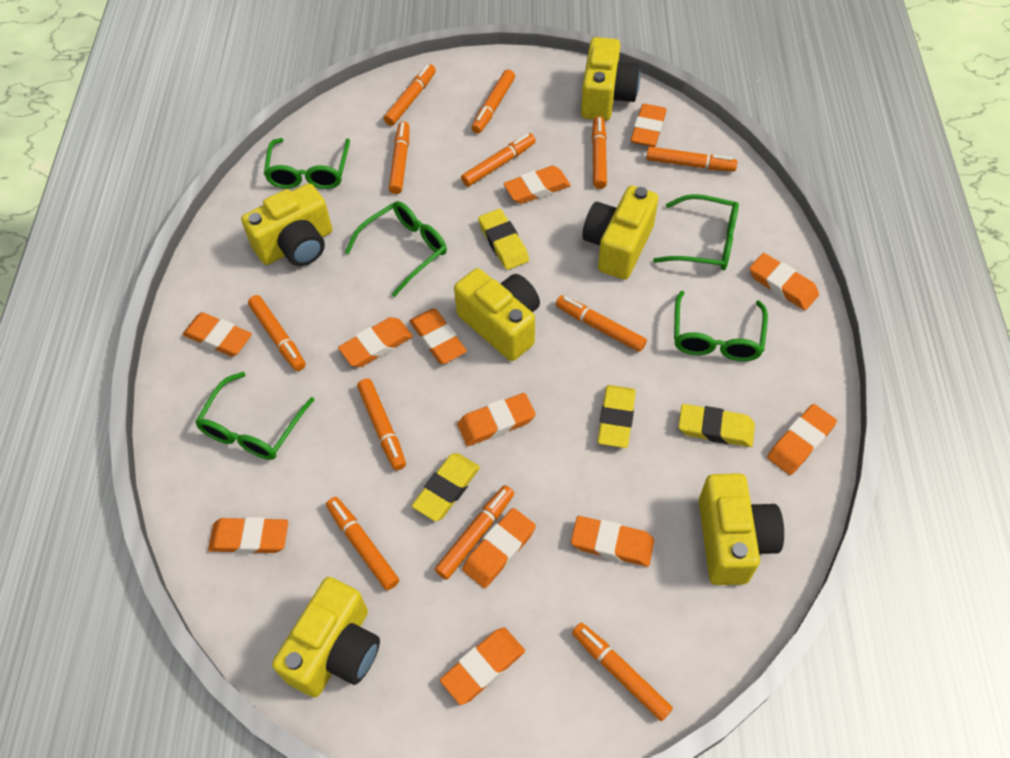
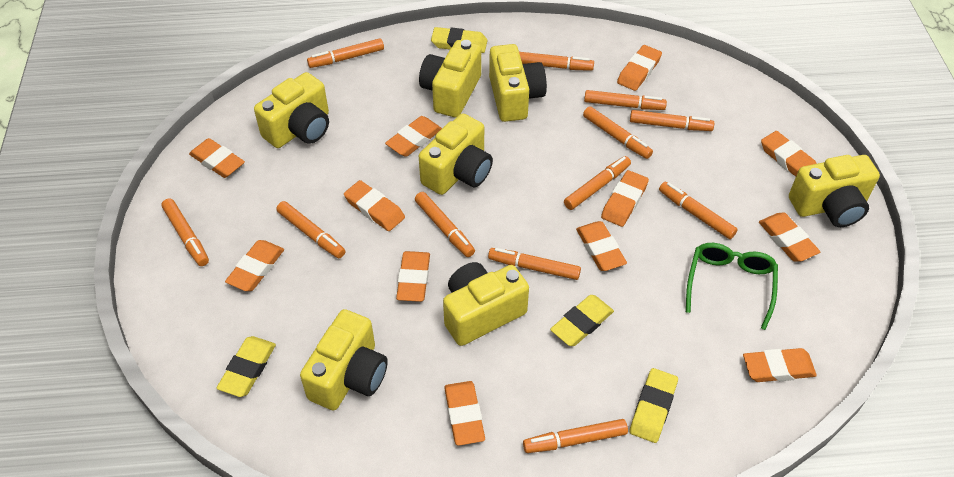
green glasses: [195,372,314,460] [264,138,350,189] [345,201,447,297] [653,194,739,270] [674,291,768,361] = 5 -> [686,243,778,330] = 1
yellow camera: [241,183,332,266] [272,577,380,697] [454,268,540,361] [581,37,640,121] [582,186,658,280] [699,473,784,585] = 6 -> [254,72,329,148] [300,309,388,410] [419,40,481,118] [419,113,493,195] [443,262,529,346] [489,44,547,122] [789,155,880,227] = 7

